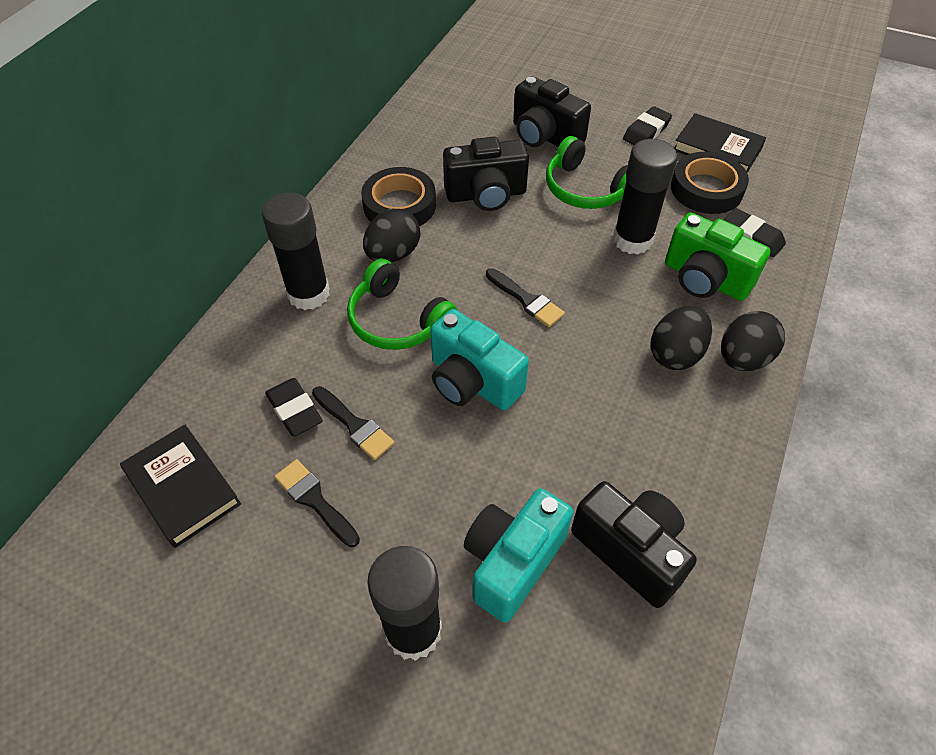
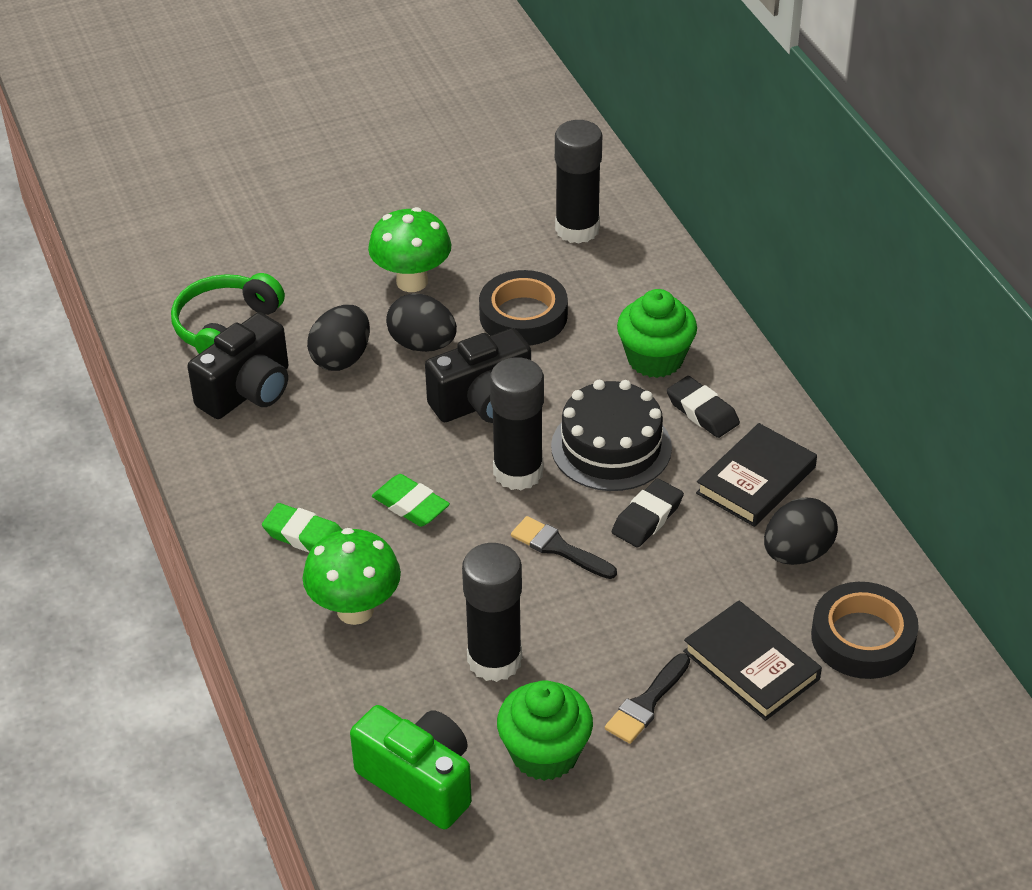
black brush: [275,459,360,547] [312,386,395,460] [486,268,565,327] = 3 -> [511,516,617,579] [605,653,690,744] = 2
black cake: none = 0 -> [551,380,672,491] = 1
black camera: [443,137,529,211] [513,76,591,147] [571,481,697,608] = 3 -> [187,312,289,419] [425,328,531,423] = 2
black eraser: [265,378,323,436] [623,106,672,145] [724,208,786,257] = 3 -> [612,478,684,548] [667,376,740,438] = 2
green cupcake: none = 0 -> [497,680,593,781] [617,289,697,378] = 2
green eraser: none = 0 -> [262,503,342,552] [372,474,450,527] = 2
green headphones: [347,259,457,350] [546,136,628,209] = 2 -> [171,273,285,354] = 1
green mushroom: none = 0 -> [303,528,401,625] [368,207,451,292] = 2
turquoise camera: [430,309,529,410] [464,488,573,623] = 2 -> none = 0

